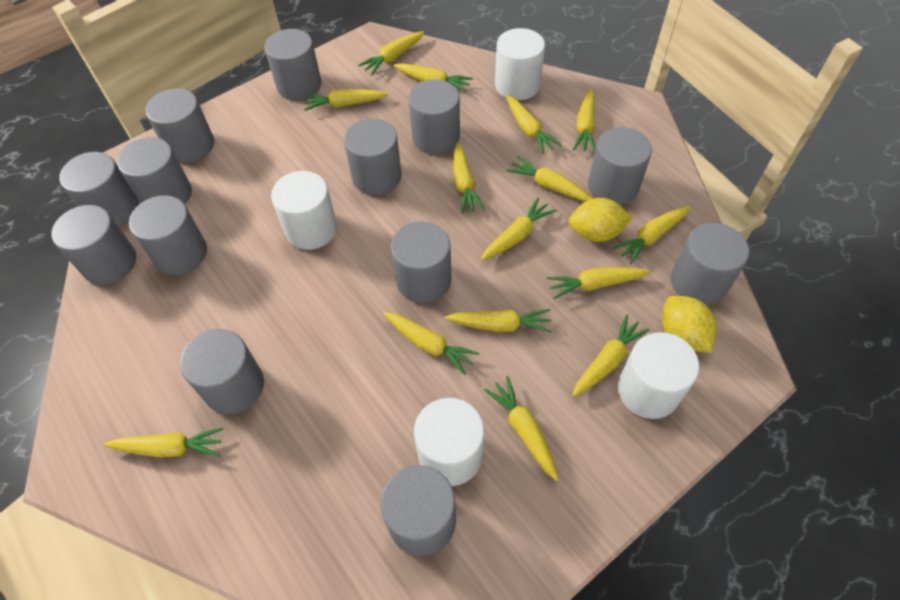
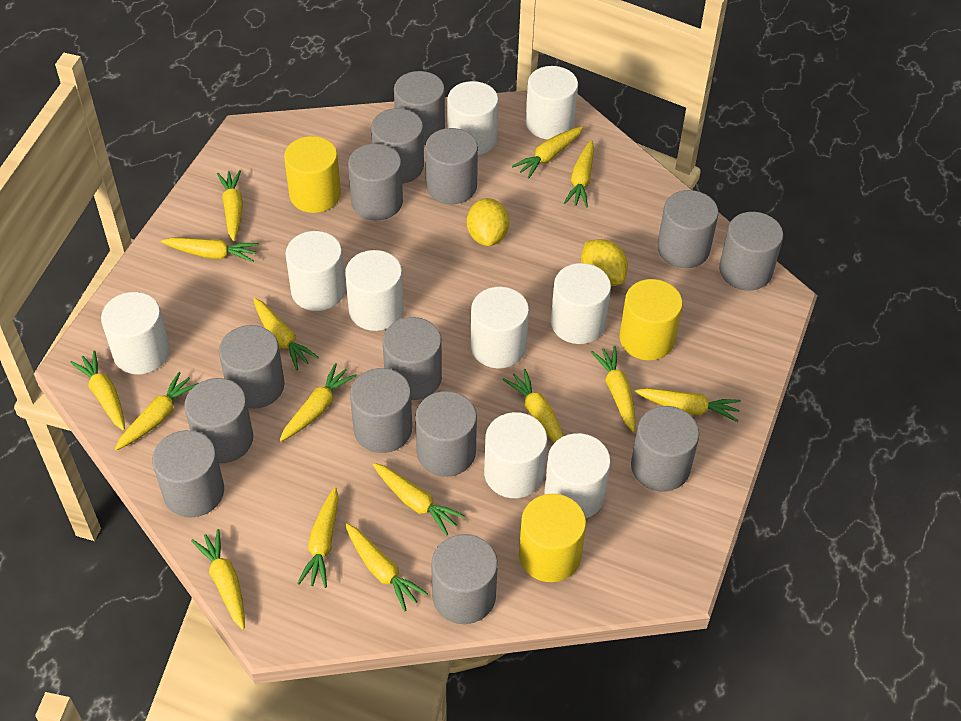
grey cylinder: [51,205,136,285] [59,152,139,227] [117,137,192,204] [129,195,207,275] [146,88,214,163] [180,329,264,414] [264,29,322,100] [344,118,402,195] [380,465,456,556] [391,221,452,303] [408,80,460,154] [588,127,652,205] [671,223,749,305] = 13 -> [152,430,224,517] [184,378,253,463] [219,325,285,409] [348,143,403,220] [350,368,412,453] [371,108,424,184] [383,317,442,400] [394,71,445,145] [415,391,477,477] [425,128,478,204] [431,534,498,624] [631,406,699,491] [657,190,719,268] [719,212,783,291] = 14
white cylinder: [271,171,337,250] [414,398,484,486] [495,28,545,100] [618,332,699,419] = 4 -> [101,292,170,374] [285,231,346,311] [345,250,404,331] [447,81,499,155] [471,287,529,369] [484,412,547,498] [526,66,578,139] [544,433,611,518] [551,263,611,344] = 9
yellow cylinder: none = 0 -> [284,136,341,213] [519,494,586,582] [619,279,683,361] = 3

